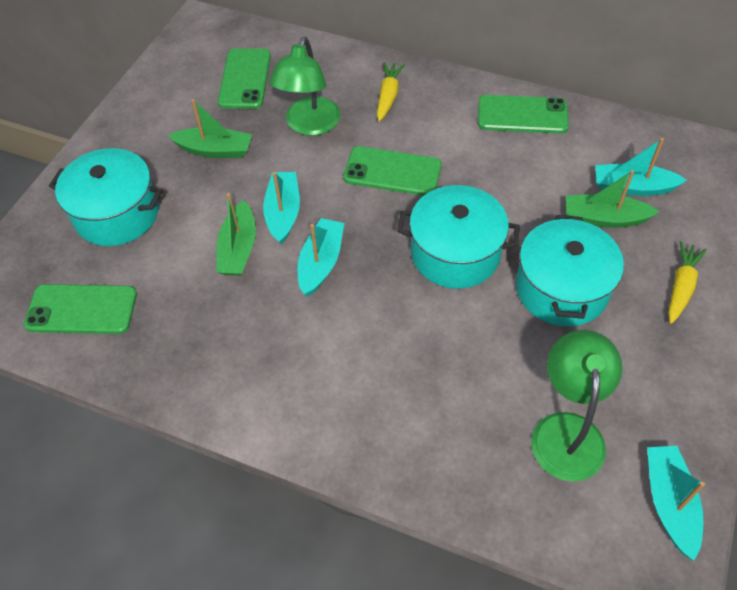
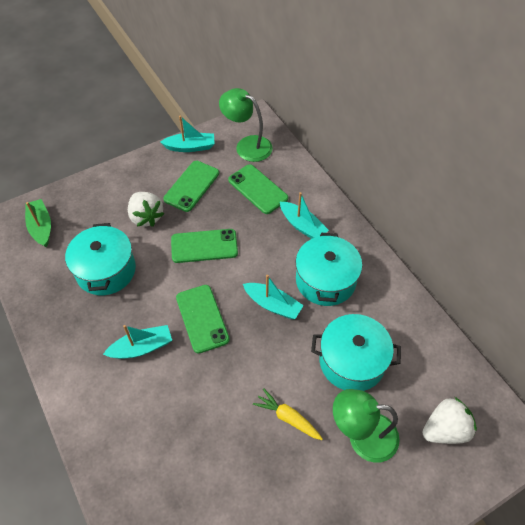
green boat: [168,99,252,158] [216,193,256,276] [566,170,660,228] = 3 -> [25,199,51,247] = 1
white strawberry: none = 0 -> [128,192,164,227] [422,397,477,444] = 2
yellow carrot: [377,62,405,122] [668,241,707,324] = 2 -> [253,388,323,440] = 1

